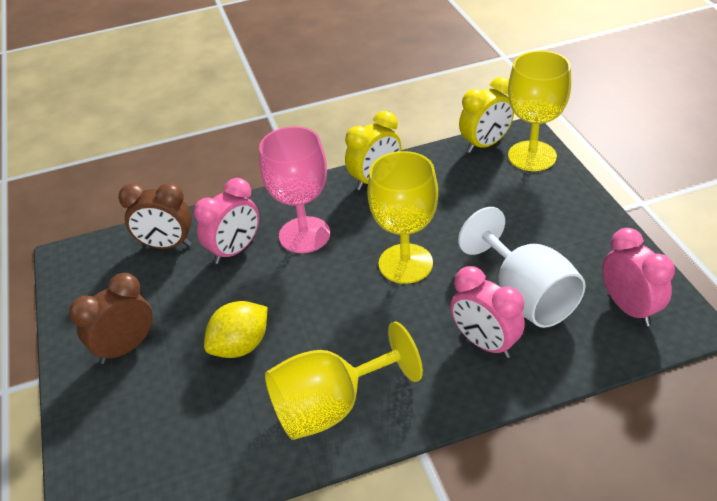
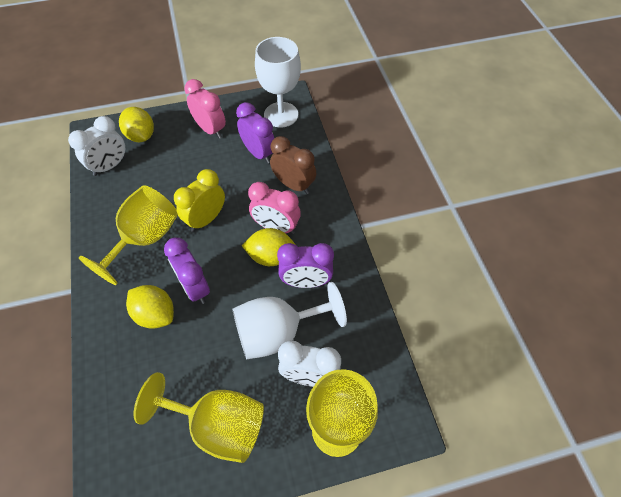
brown clock: [69,273,153,364] [118,183,192,249] = 2 -> [270,136,316,194] = 1
pink clock: [194,178,259,264] [450,266,525,358] [602,228,675,326] = 3 -> [184,79,226,139] [248,182,301,234] = 2
pink goblet: [259,126,330,253] = 1 -> none = 0
purple clock: none = 0 -> [164,238,210,304] [236,102,274,164] [277,243,334,288] = 3
white clock: none = 0 -> [68,116,126,176] [278,340,341,387] = 2
white goblet: [458,207,586,328] = 1 -> [233,282,347,359] [255,37,301,127] = 2
yellow clock: [345,111,401,191] [459,77,514,153] = 2 -> [174,169,225,232] = 1
yellow lemon: [204,301,267,358] = 1 -> [119,107,154,142] [126,285,174,329] [241,228,295,266] = 3

